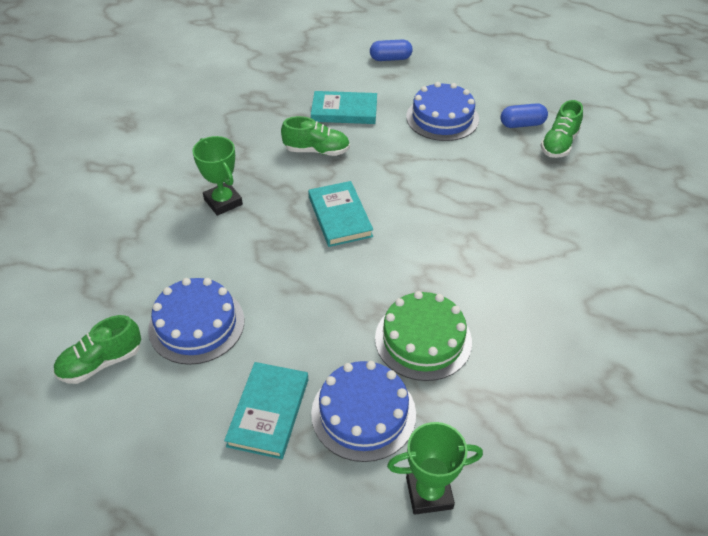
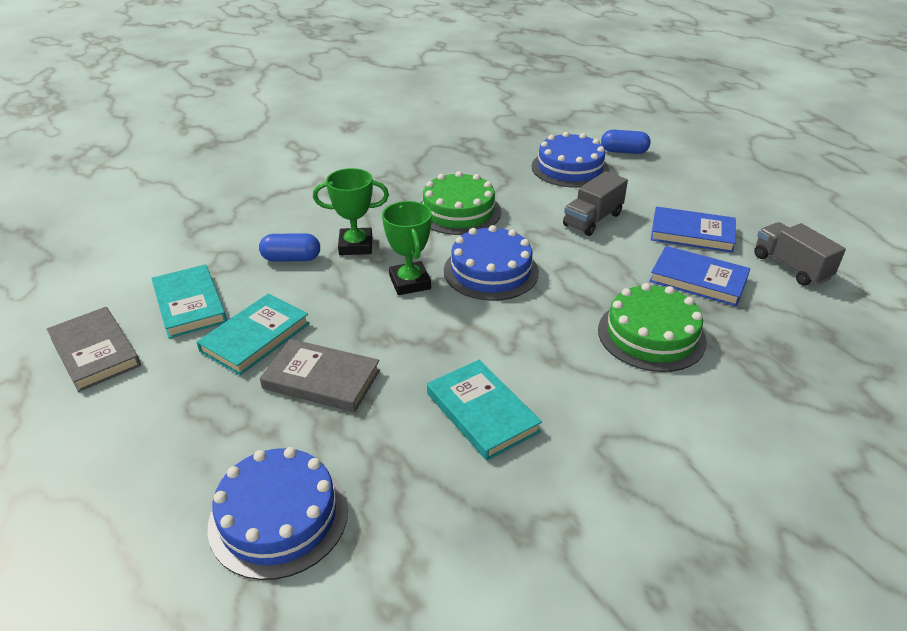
blue book: none = 0 -> [649,246,750,307] [651,207,736,253] = 2
green cake: [375,291,472,381] = 1 -> [420,171,501,235] [598,283,707,372] = 2
green shoe: [53,315,141,384] [281,116,350,156] [540,100,583,158] = 3 -> none = 0
grey book: none = 0 -> [47,307,141,392] [260,339,380,412] = 2
grey truck: none = 0 -> [563,171,628,236] [754,222,846,286] = 2

